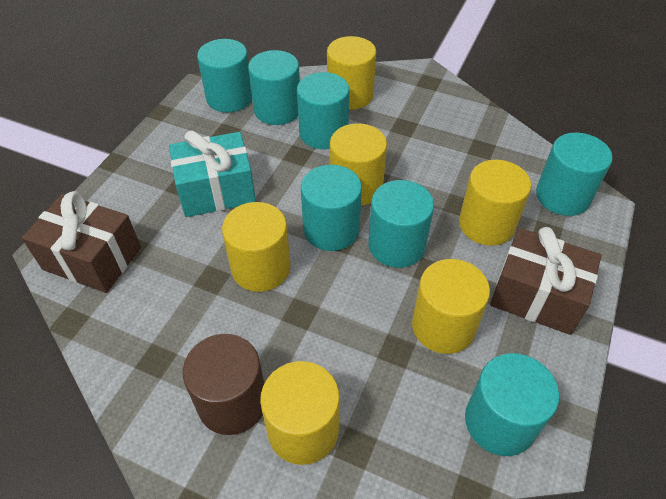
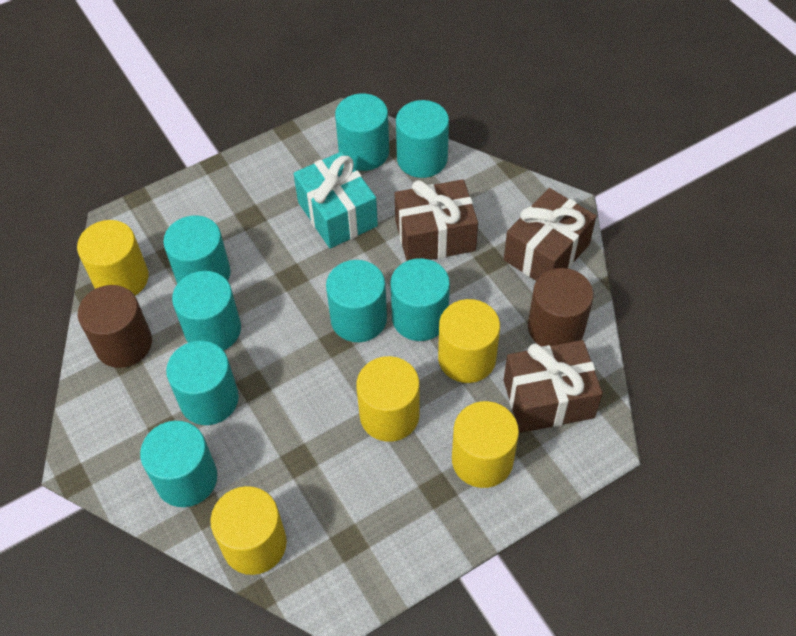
brown cylinder: [183,334,264,435] = 1 -> [78,285,152,368] [528,268,594,347] = 2
brown gift: [22,191,141,293] [490,227,601,335] = 2 -> [395,179,478,261] [504,188,596,280] [504,340,603,433] = 3
turquoise cylinder: [197,39,252,113] [248,50,300,125] [297,72,349,149] [301,165,362,251] [368,180,434,268] [465,353,559,456] [536,133,613,216] = 7 -> [140,421,217,507] [163,215,231,284] [166,341,239,425] [172,271,241,351] [326,260,387,342] [335,94,389,171] [390,258,450,341] [396,100,449,178] = 8
yellow cylinder: [222,202,291,292] [260,361,340,465] [327,36,376,110] [330,123,387,206] [412,259,490,354] [459,160,531,246] = 6 -> [77,220,148,296] [210,486,287,575] [356,356,420,442] [438,299,500,383] [452,401,519,488] = 5

